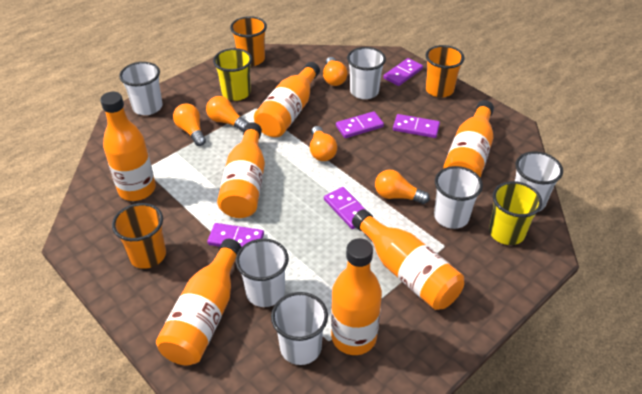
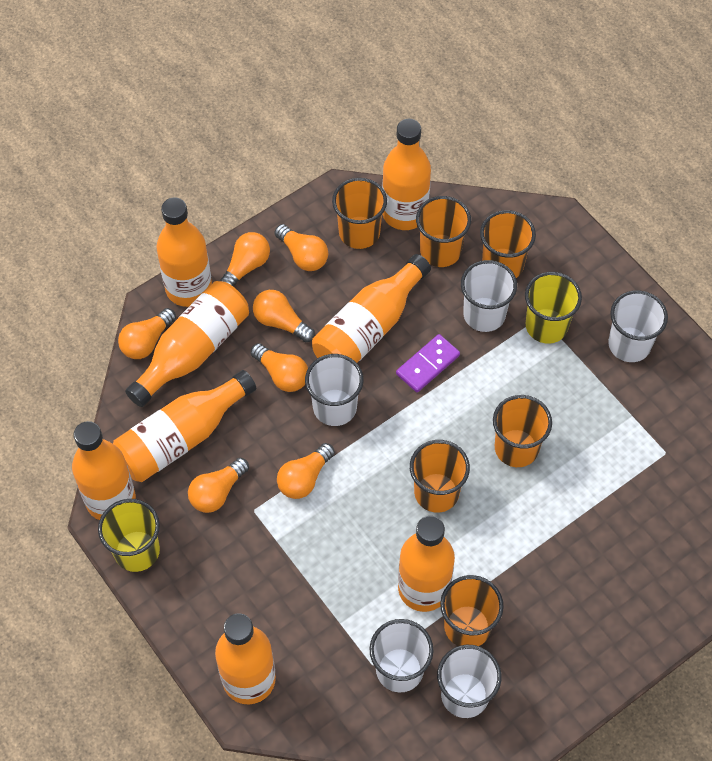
orange bottle: [100,92,156,201] [156,239,241,365] [217,122,265,218] [254,62,320,137] [331,238,382,355] [352,209,464,310] [443,100,494,178] = 7 -> [72,421,136,520] [113,370,256,482] [125,281,249,407] [156,198,212,307] [215,613,276,704] [312,254,431,363] [382,119,431,230] [398,516,455,612] = 8
orange cup: [112,203,166,269] [230,16,267,66] [425,45,465,97] = 3 -> [332,178,387,249] [410,440,470,513] [416,196,471,267] [440,575,504,646] [480,210,536,278] [493,395,552,467] = 6
orange light bulb: [173,103,206,146] [206,96,249,132] [310,126,337,161] [323,57,348,86] [375,170,430,204] = 5 -> [118,308,176,359] [188,458,249,513] [220,232,270,287] [250,343,308,392] [253,290,315,342] [274,224,328,271] [277,443,335,499] = 7
purple domino: [207,223,264,247] [324,187,366,229] [336,111,384,138] [383,58,423,86] [393,114,440,138] = 5 -> [396,334,460,393] = 1
white cup: [119,62,162,115] [236,238,289,307] [271,292,328,365] [347,47,386,99] [434,166,483,229] [515,151,563,211] = 6 -> [305,354,363,426] [370,619,434,692] [437,645,502,718] [461,260,517,332] [608,290,668,362] = 5

